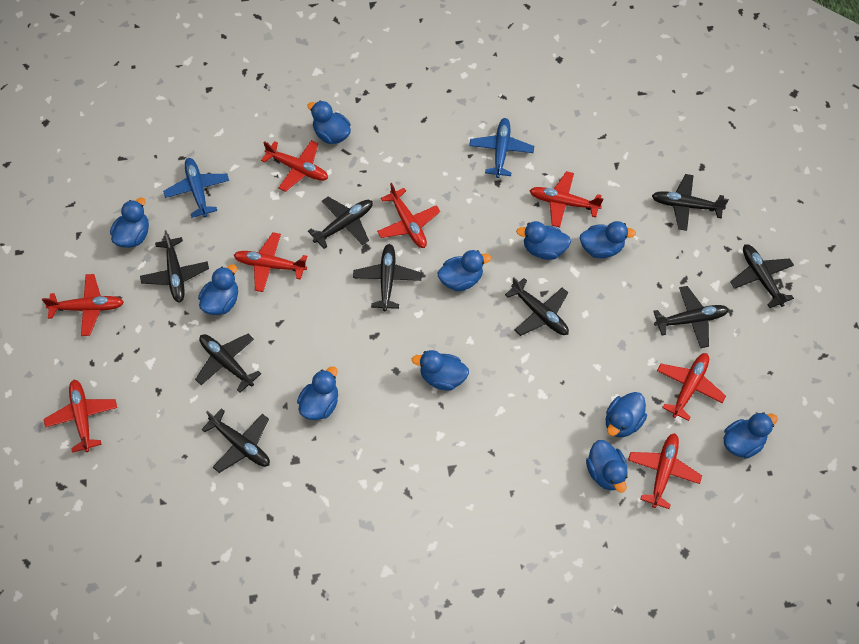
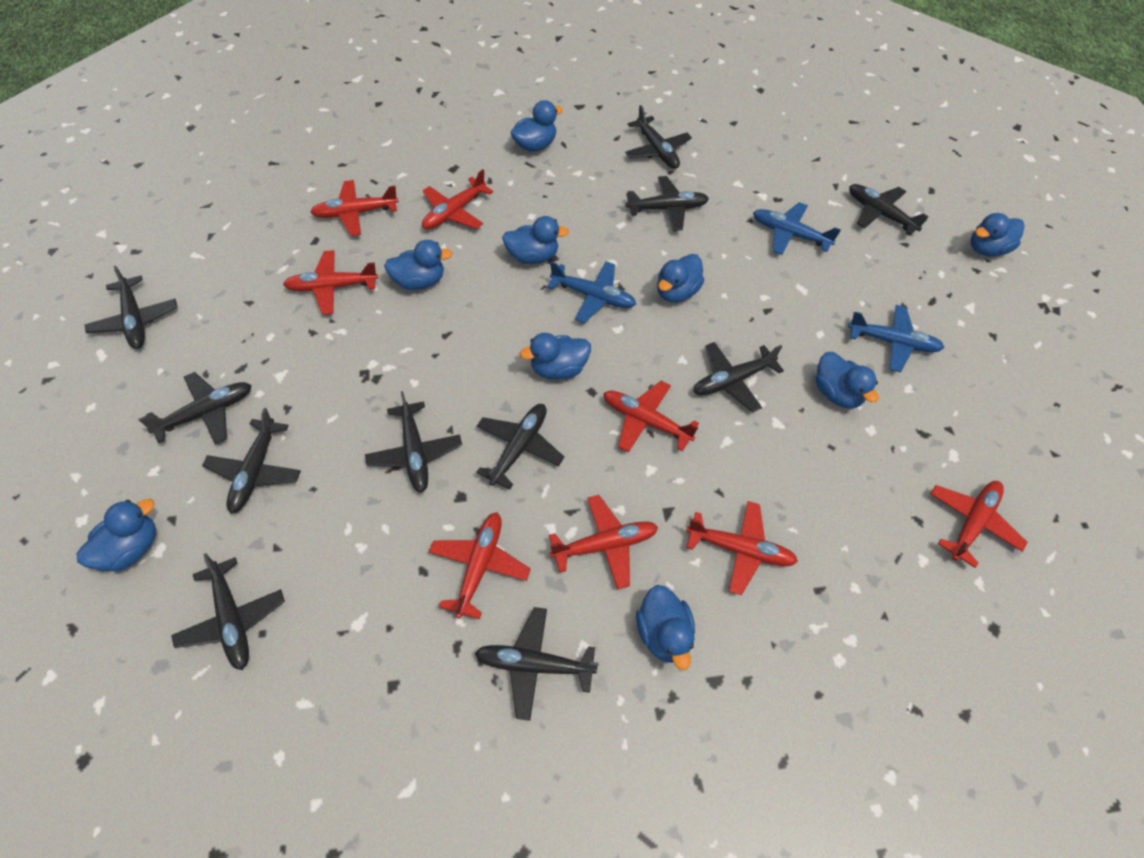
black plane: [140,230,209,303] [195,334,261,393] [201,408,270,473] [308,197,373,249] [353,244,422,311] [505,277,569,336] [652,174,729,231] [653,286,729,348] [730,244,794,308] = 9 -> [84,265,178,349] [138,372,252,445] [171,553,285,670] [202,408,301,514] [365,391,462,493] [475,607,599,721] [476,404,564,489] [625,105,692,169] [626,176,709,231] [693,342,784,412] [849,184,929,236] = 11
blue duck: [110,198,149,248] [198,264,238,315] [297,366,338,420] [307,101,351,144] [412,350,469,391] [438,250,491,291] [516,221,571,260] [580,221,636,258] [586,440,628,493] [606,392,647,437] [724,412,778,459] = 11 -> [77,499,156,571] [384,240,453,290] [502,216,569,264] [510,100,563,152] [520,333,591,380] [636,585,695,670] [657,254,705,303] [815,352,879,409] [970,213,1025,257] = 9
blue plane: [163,158,229,218] [469,118,534,178] = 2 -> [547,262,636,323] [753,202,841,255] [848,305,944,373] = 3

